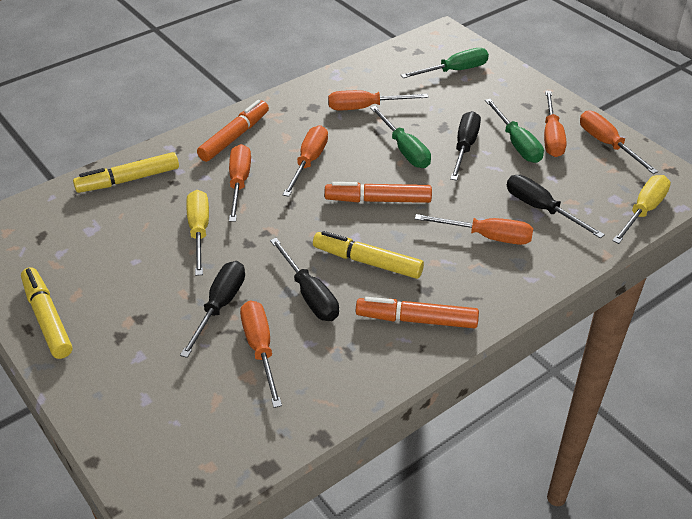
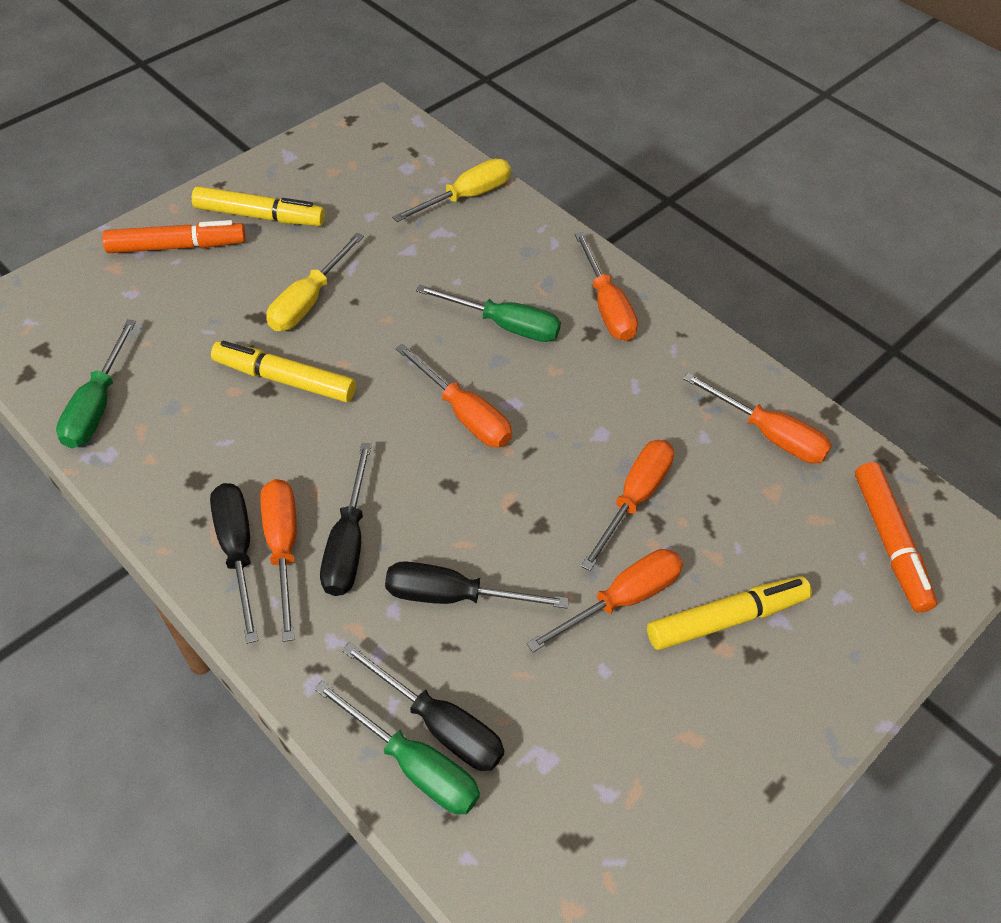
orange marker: [197,100,269,162] [325,182,432,203] [356,297,479,329] = 3 -> [102,220,246,253] [855,462,937,613] = 2
orange screwdriver: [229,144,251,222] [240,300,282,408] [283,125,328,197] [328,90,429,110] [415,214,533,245] [544,90,567,157] [580,110,658,174] = 7 -> [261,479,297,642] [395,344,512,447] [527,549,683,652] [575,232,638,341] [581,440,674,571] [683,373,832,464] = 6

